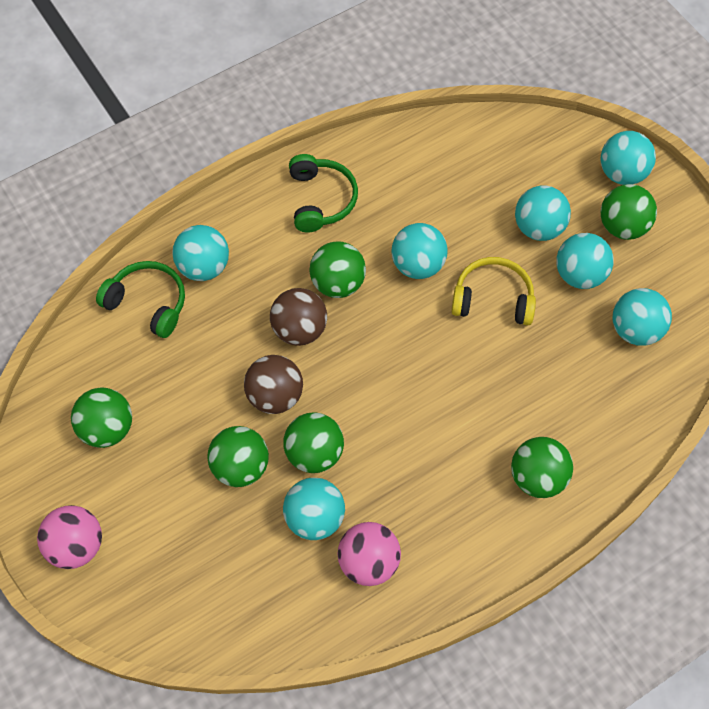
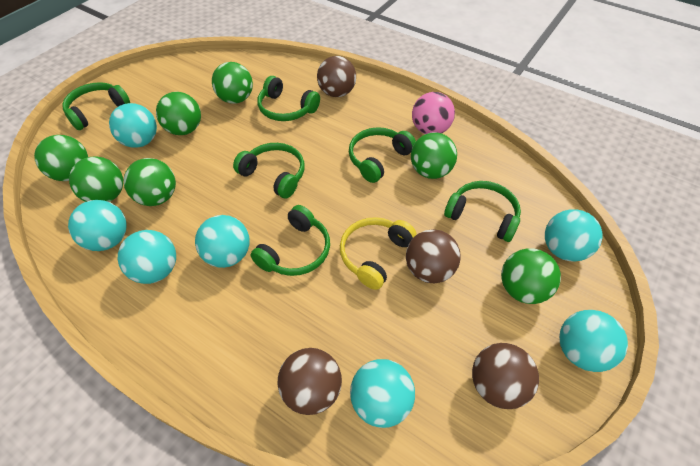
brown ball: [244,355,303,414] [270,288,327,346] = 2 -> [278,348,342,415] [317,56,356,97] [406,229,461,283] [472,343,539,409] = 4
green ball: [71,388,132,448] [207,426,269,487] [283,412,344,473] [309,241,366,298] [511,437,573,498] [601,184,657,240] = 6 -> [34,135,88,181] [69,156,123,202] [124,158,176,206] [156,92,201,135] [212,62,253,104] [411,132,457,179] [501,248,561,304] = 7
green headphones: [96,261,185,338] [289,154,358,232] = 2 -> [62,82,130,130] [233,143,304,199] [251,205,330,276] [258,76,320,121] [349,127,416,183] [444,181,521,242] = 6
pink ball: [37,505,102,569] [338,522,401,586] = 2 -> [412,92,455,134] = 1

